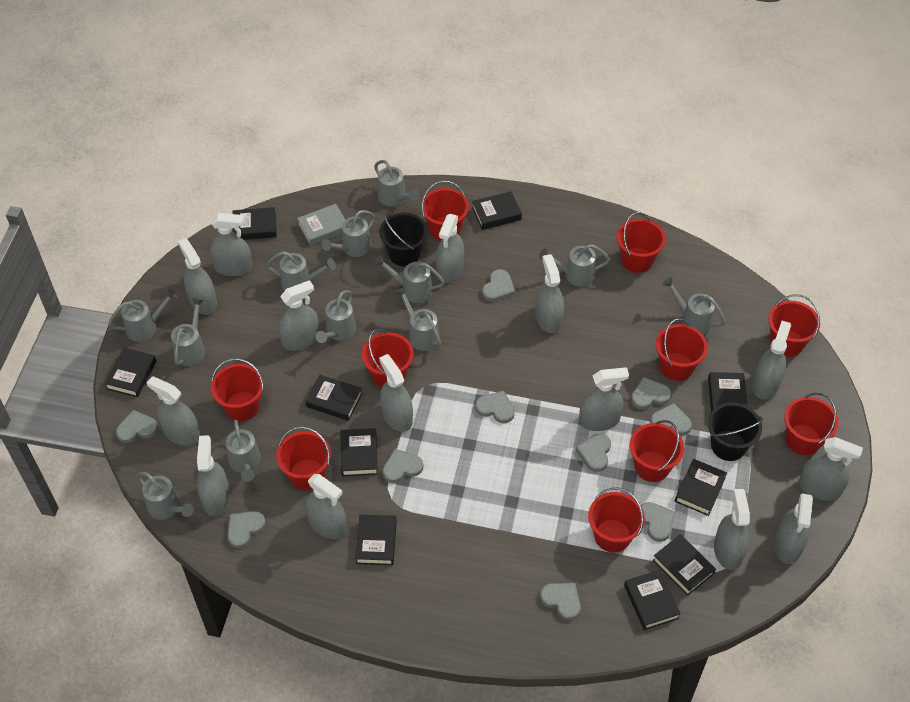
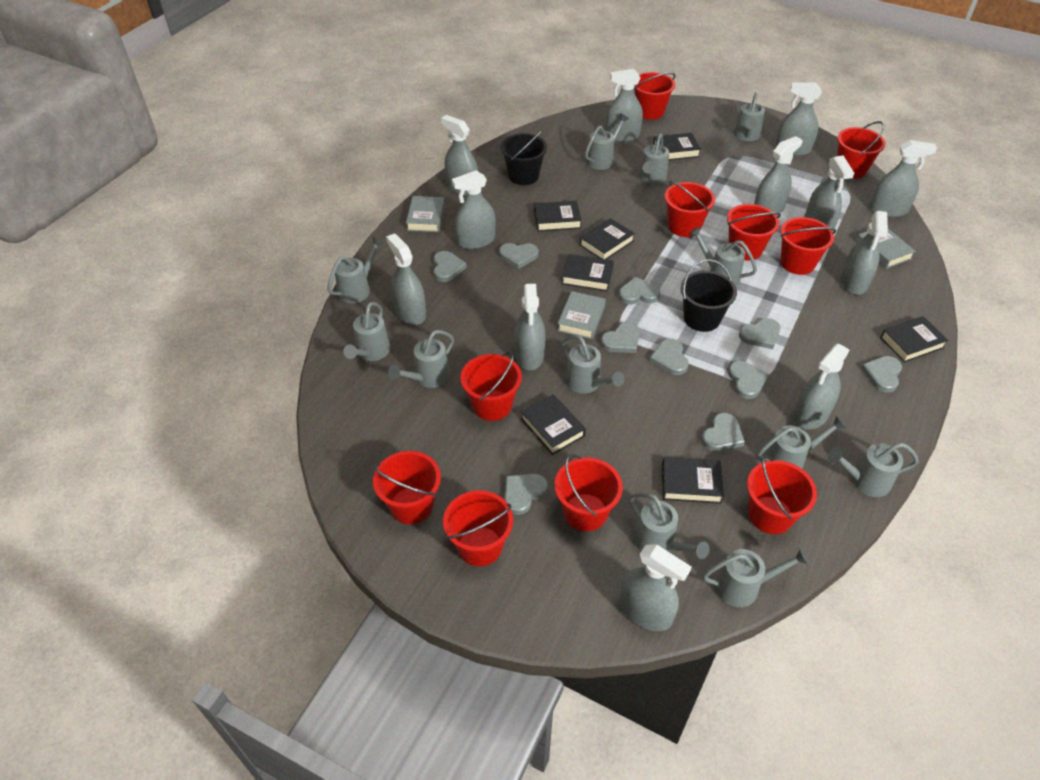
black book: [104,348,156,397] [233,207,277,240] [305,375,362,421] [341,428,378,476] [355,514,397,565] [472,191,522,230] [624,570,680,630] [653,534,716,596] [675,459,727,516] [708,372,748,412] = 10 -> [521,394,586,455] [534,201,582,231] [562,254,614,291] [580,218,635,260] [653,133,701,160] [662,457,724,504] [880,316,948,363] = 7
grey book: [297,204,345,246] = 1 -> [406,196,445,232] [557,291,606,339] [856,228,916,269] = 3
grey spray bottle: [147,377,200,446] [178,238,217,315] [197,435,230,516] [210,213,253,276] [279,280,319,351] [305,474,347,539] [379,354,413,432] [436,214,464,283] [535,254,564,333] [579,367,629,431] [714,489,750,570] [752,321,791,400] [774,493,813,564] [799,437,863,501] = 14 -> [386,233,426,325] [441,115,478,196] [452,170,496,249] [514,284,546,370] [606,69,643,142] [619,545,692,631] [754,136,802,213] [775,83,822,156] [793,343,850,430] [805,155,854,232] [841,211,888,295] [870,140,937,217] = 12

